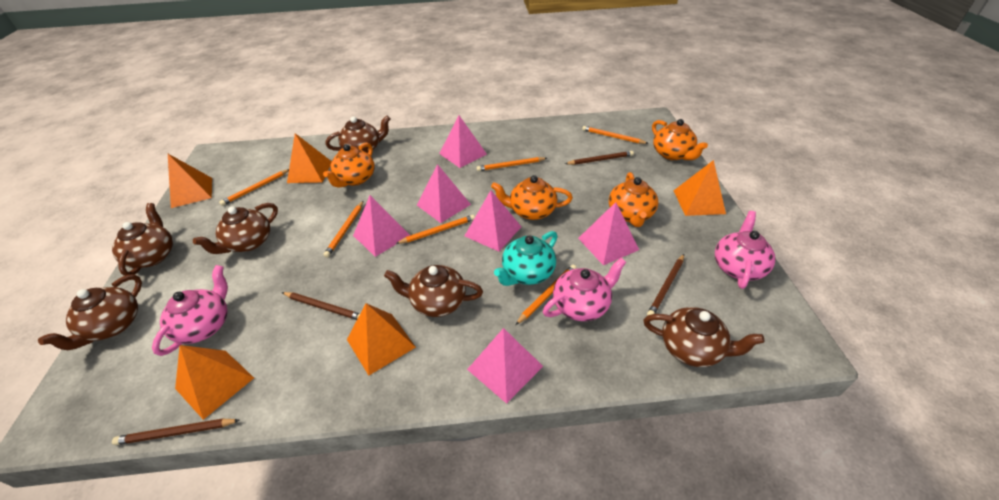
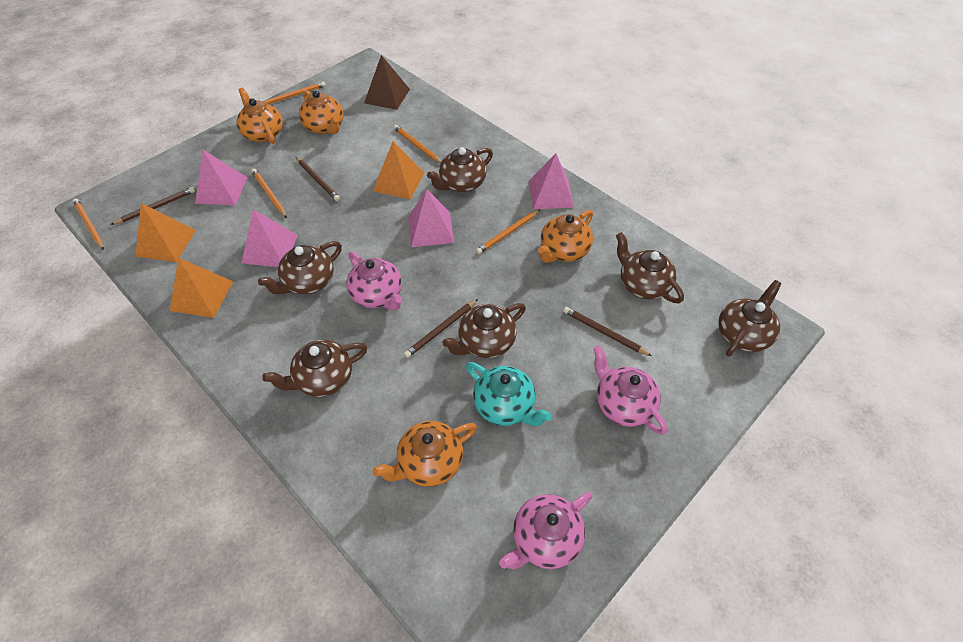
brown pyramid: none = 0 -> [364,55,410,110] = 1
orange pencil: [219,169,289,206] [323,201,363,258] [395,215,475,244] [477,157,547,171] [515,265,576,325] [582,126,649,144] = 6 -> [73,198,104,250] [251,169,287,218] [263,82,326,104] [393,125,442,163] [476,209,541,254] = 5
orange pyramid: [168,154,212,208] [175,345,254,420] [287,133,332,183] [347,303,416,376] [673,160,726,216] = 5 -> [135,203,196,262] [170,258,233,318] [373,141,424,199] = 3
pink pyramid: [353,195,410,257] [417,164,471,223] [439,116,487,168] [465,190,521,252] [467,328,543,404] [578,202,639,265] = 6 -> [195,150,247,205] [242,209,298,267] [408,190,454,247] [528,154,574,210] = 4

